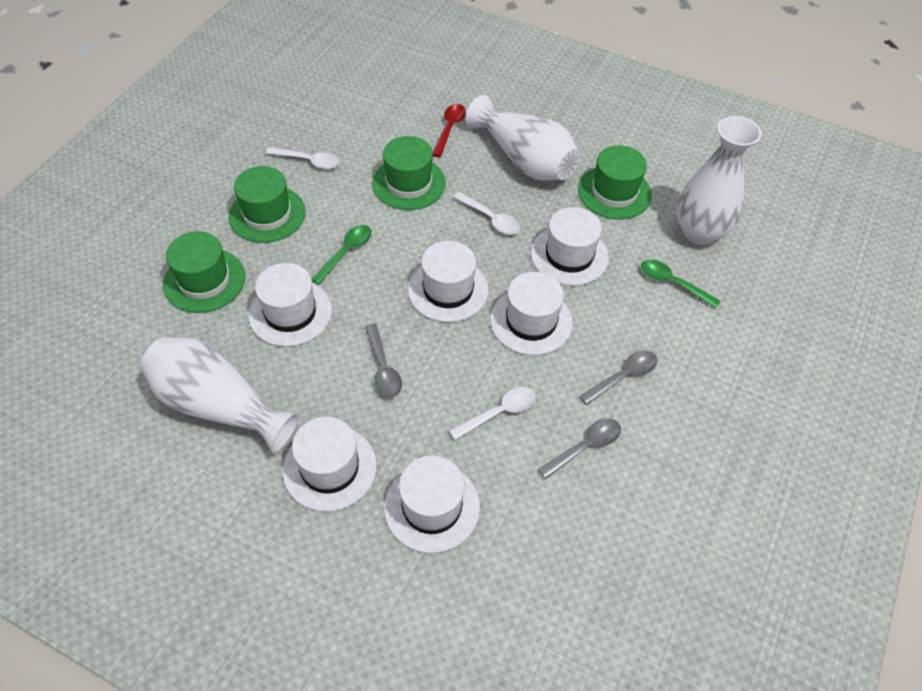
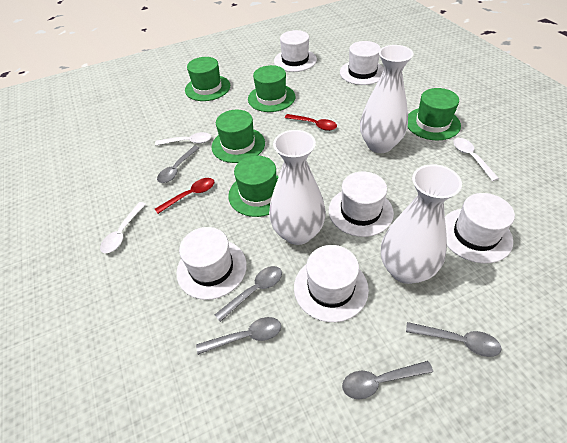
green hat: [163,231,245,313] [229,166,306,243] [372,136,446,210] [578,145,652,219] = 4 -> [185,57,230,101] [212,110,265,163] [228,156,279,217] [248,65,295,112] [408,88,461,140] = 5
green spoon: [312,225,372,285] [641,259,720,308] = 2 -> none = 0
grey spoon: [365,324,402,398] [538,418,621,479] [579,350,658,405] = 3 -> [157,146,199,183] [196,317,281,355] [215,266,282,322] [342,361,433,399] [406,322,502,357] = 5
red spoon: [433,104,466,157] = 1 -> [155,178,215,214] [285,114,337,131] = 2

